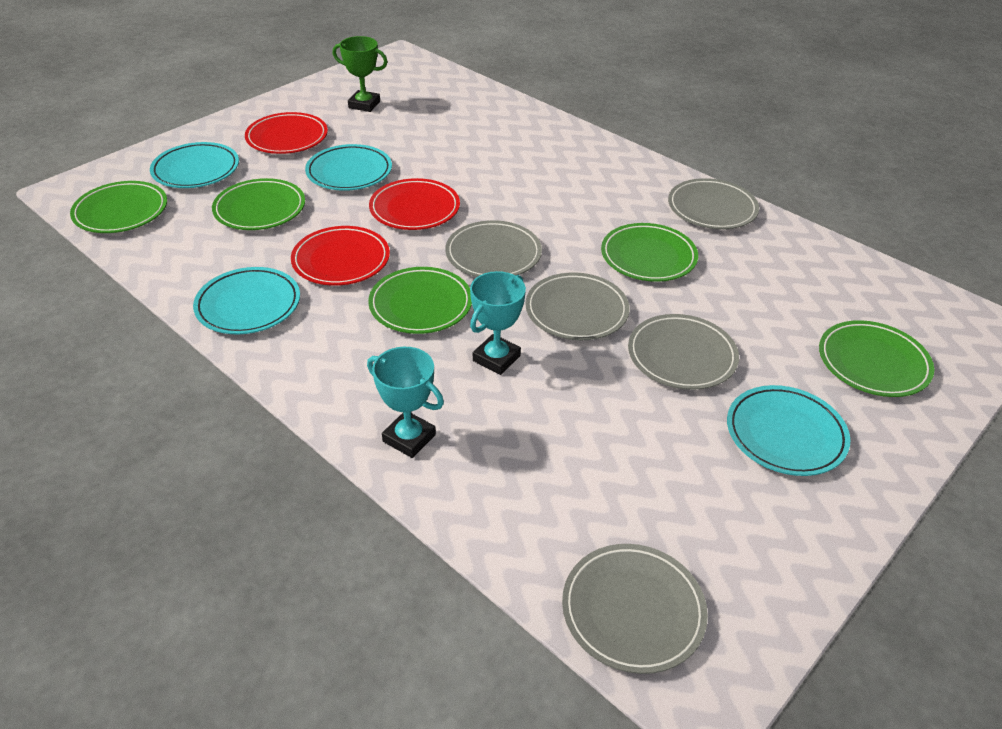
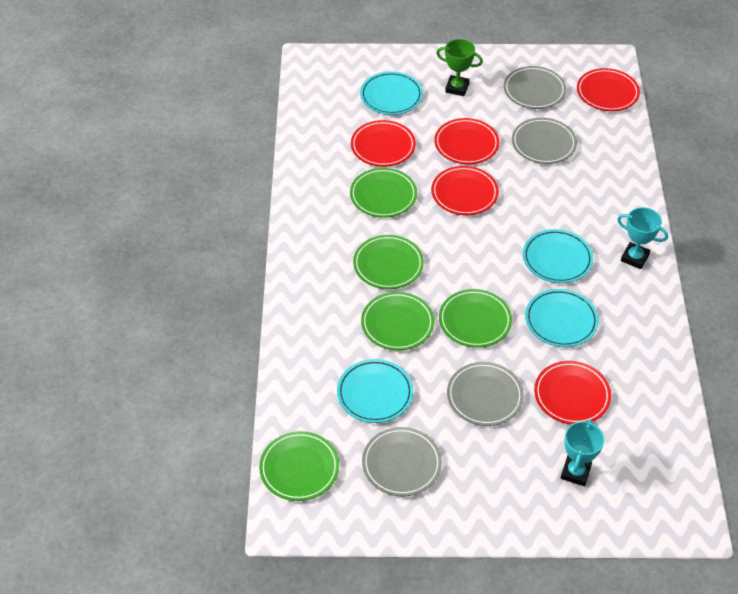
grey plate: [445,220,542,277] [525,272,630,340] [562,544,708,674] [628,314,739,390] [668,178,759,229] = 5 -> [362,427,442,496] [447,362,524,426] [504,66,566,109] [512,118,577,164] = 4
red plate: [245,112,328,154] [291,226,390,286] [369,178,460,230] = 3 -> [351,120,416,167] [431,166,499,215] [434,118,499,164] [534,361,611,425] [577,68,640,111] = 5

